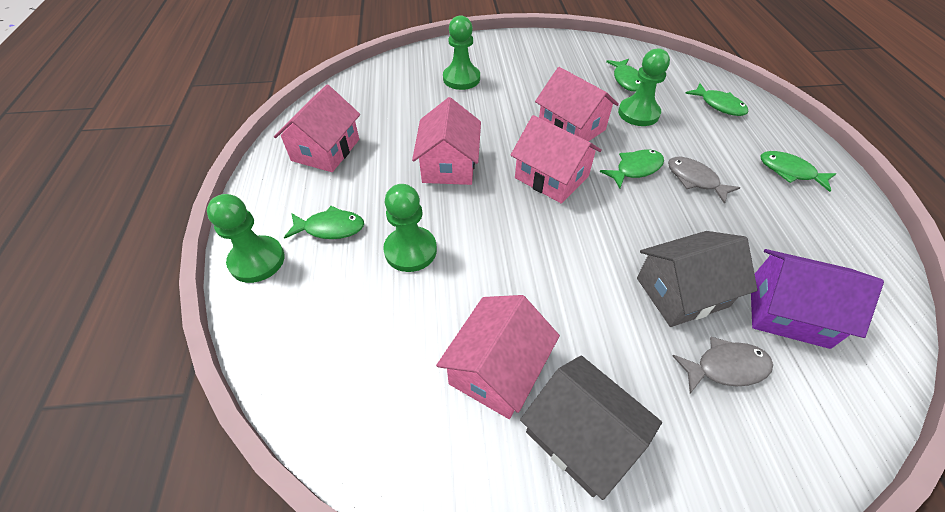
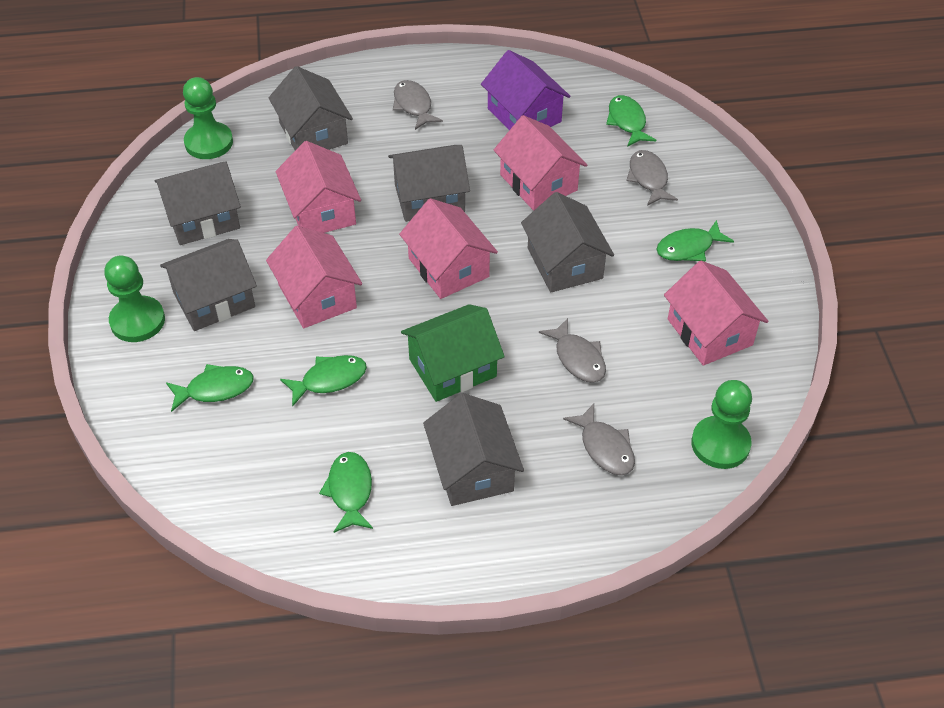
green house: none = 0 -> [401,304,505,402] = 1
green pawn: [207,194,285,283] [383,184,437,272] [443,15,480,90] [618,48,670,126] = 4 -> [104,256,165,342] [183,77,233,159] [691,380,752,469] = 3
grey fish: [668,157,741,204] [672,337,773,393] = 2 -> [393,80,443,130] [539,318,606,383] [563,404,635,475] [626,150,678,206] = 4
grey house: [520,355,662,500] [637,231,757,327] = 2 -> [155,162,241,245] [160,239,257,331] [269,66,353,150] [388,145,470,222] [423,393,524,506] [521,192,614,292] = 6

